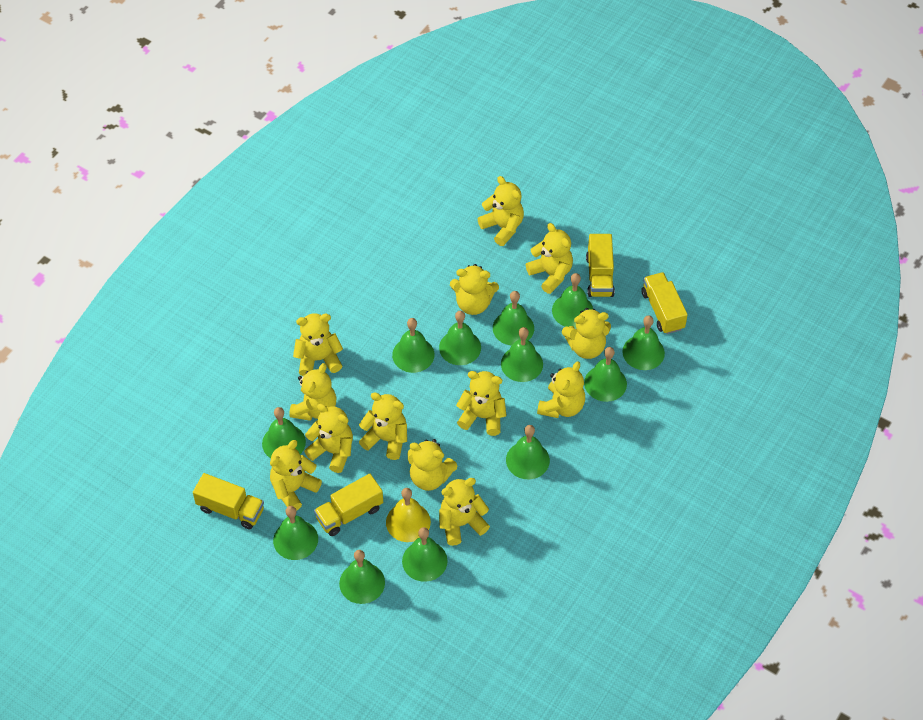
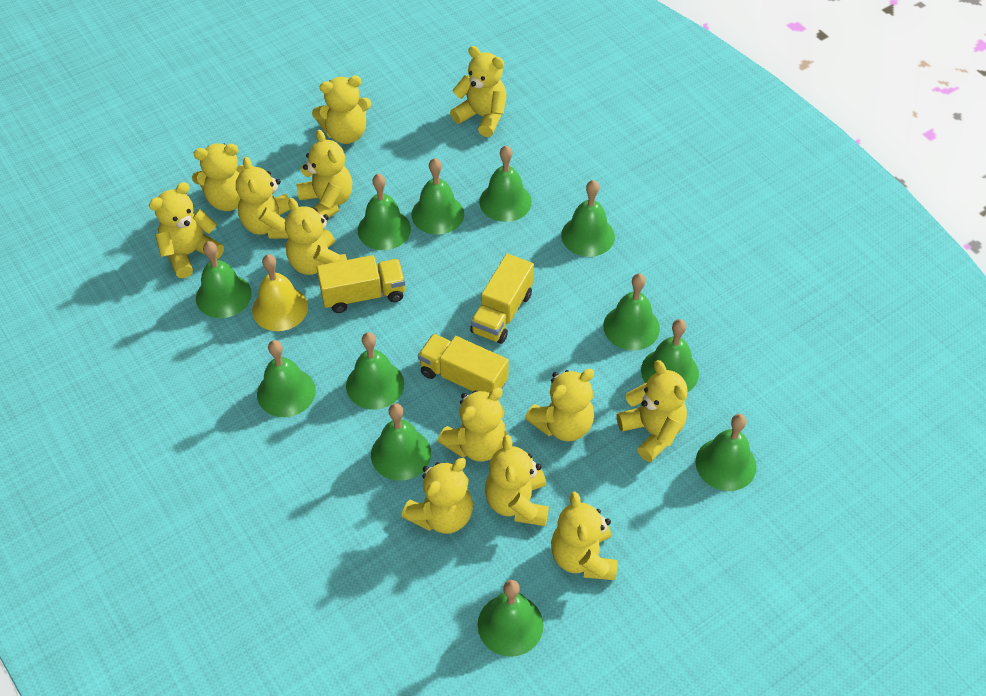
yellow truck: [193,473,264,529] [314,474,383,536] [586,234,615,297] [642,272,688,334] = 4 -> [316,255,405,313] [418,334,509,393] [470,254,534,344] = 3

